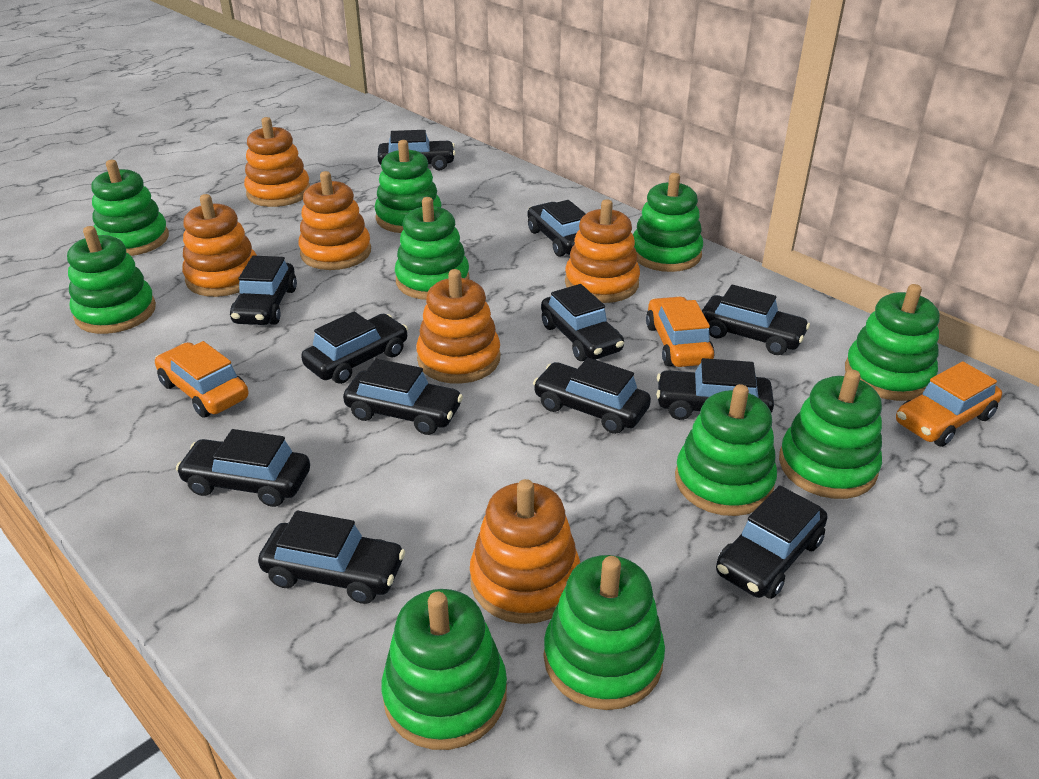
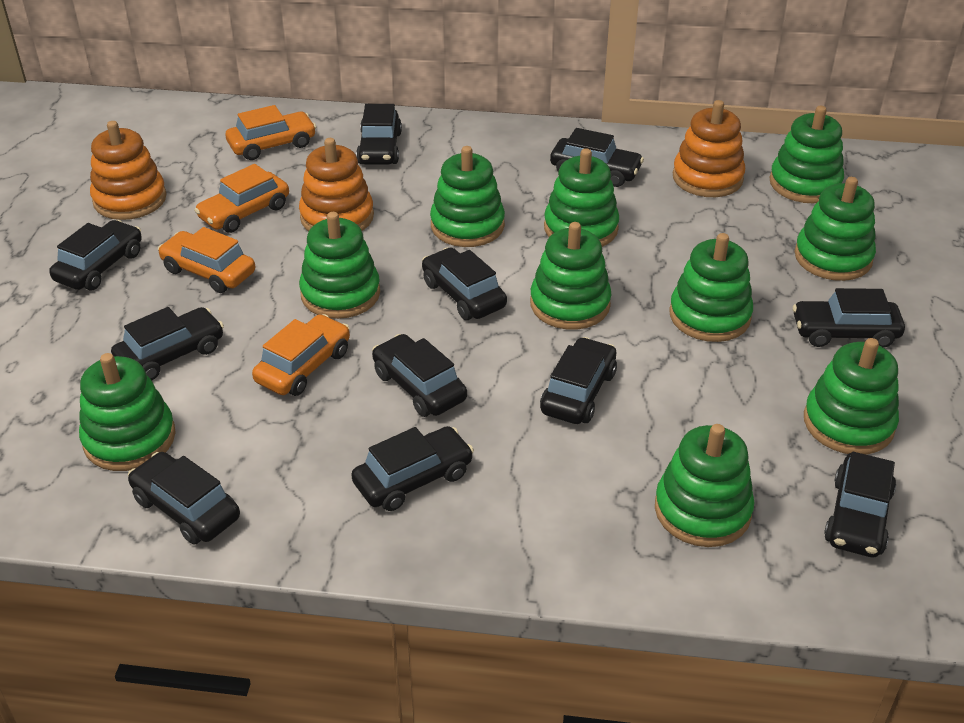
black car: [176,429,310,507] [230,255,297,325] [258,510,405,604] [301,312,408,384] [343,359,463,435] [378,130,456,170] [527,200,586,257] [533,358,651,434] [541,284,624,361] [656,358,774,420] [702,285,810,355] [716,485,828,599] = 12 -> [49,220,142,290] [111,307,224,380] [128,452,240,545] [351,426,474,511] [356,104,402,165] [372,334,467,417] [422,247,507,320] [540,337,617,424] [550,128,644,187] [793,288,905,348] [824,452,896,557] = 11
orange car: [155,341,248,418] [646,296,714,367] [896,361,1002,447] = 3 -> [158,227,255,293] [194,164,289,233] [226,105,316,160] [252,314,350,396] = 4
orange stacking toy: [182,194,257,297] [244,117,310,207] [298,171,371,270] [416,269,500,384] [470,479,580,624] [565,199,640,303] = 6 -> [90,121,167,220] [299,138,374,231] [673,100,745,197] = 3

